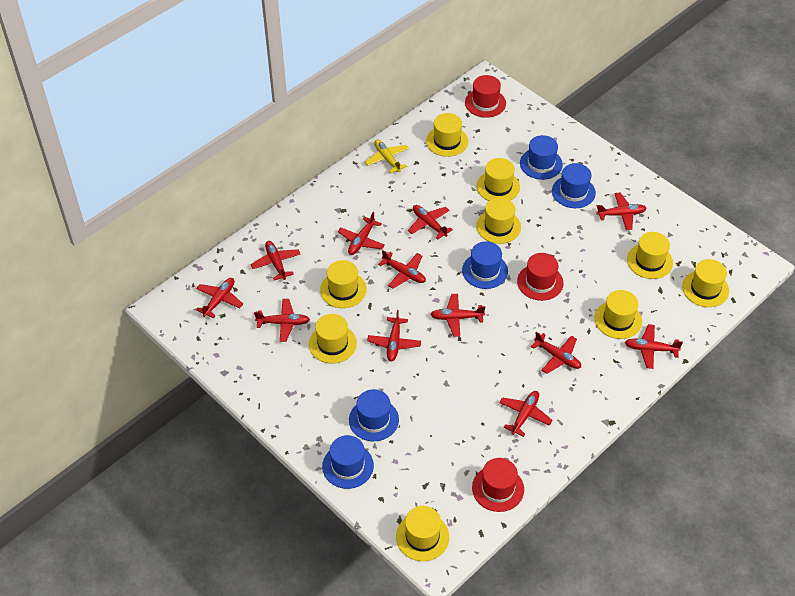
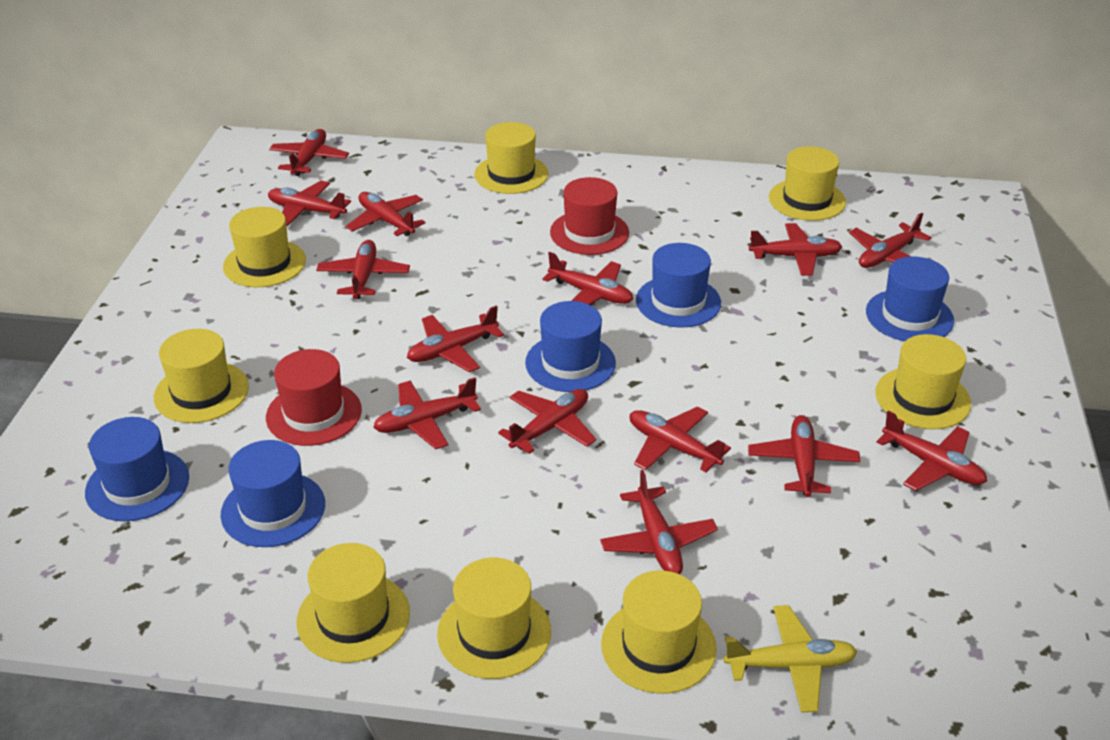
red hat: [465,75,506,118] [472,458,524,512] [517,253,564,301] = 3 -> [266,349,362,446] [550,177,629,255] = 2
red plane: [196,278,243,318] [250,241,300,281] [254,299,310,342] [338,212,385,255] [367,310,421,362] [378,250,426,289] [408,205,453,239] [430,294,485,336] [499,391,553,437] [531,332,581,374] [596,193,647,230] [625,324,683,369] = 12 -> [268,181,351,227] [269,129,349,176] [316,240,410,299] [346,192,426,236] [373,378,481,449] [407,306,504,372] [498,389,596,454] [542,252,633,305] [600,470,718,574] [630,407,731,472] [748,415,860,497] [749,223,842,276] [849,213,932,268] [876,410,987,491] = 14
yellow hat: [309,314,357,364] [320,260,367,308] [396,506,449,561] [426,113,468,157] [476,198,521,244] [477,158,520,201] [595,290,642,339] [627,232,673,279] [682,259,729,307] = 9 -> [154,329,249,423] [223,207,306,287] [296,543,410,663] [437,558,551,679] [474,122,549,194] [601,570,717,694] [769,146,846,221] [875,334,971,429] = 8

